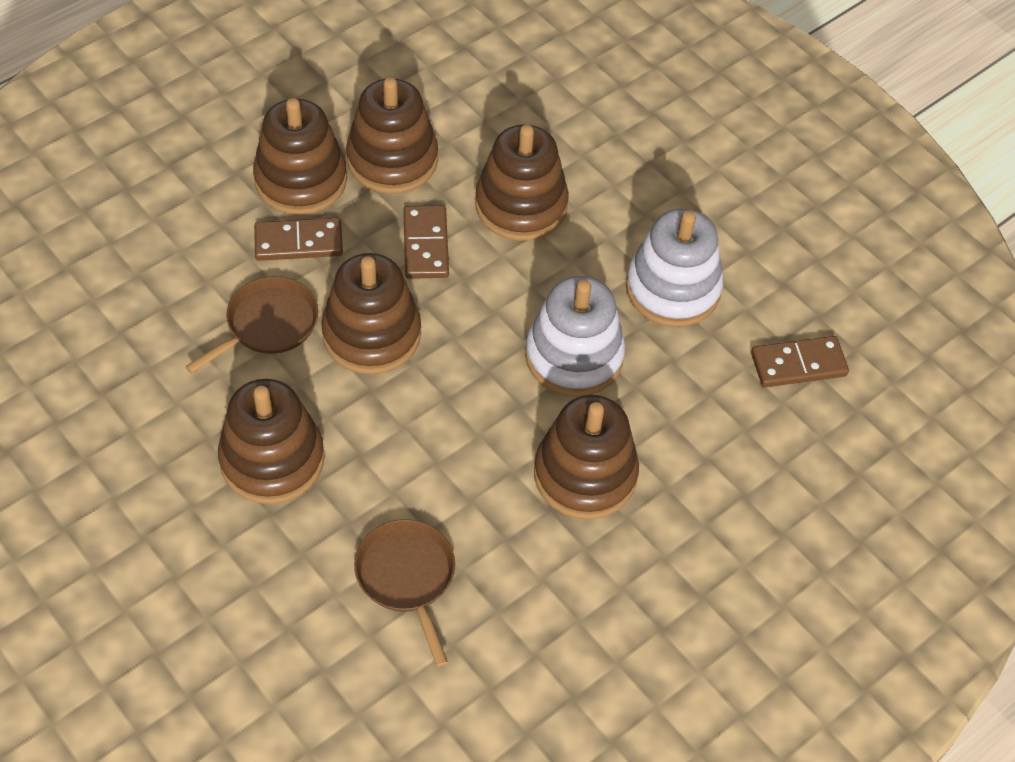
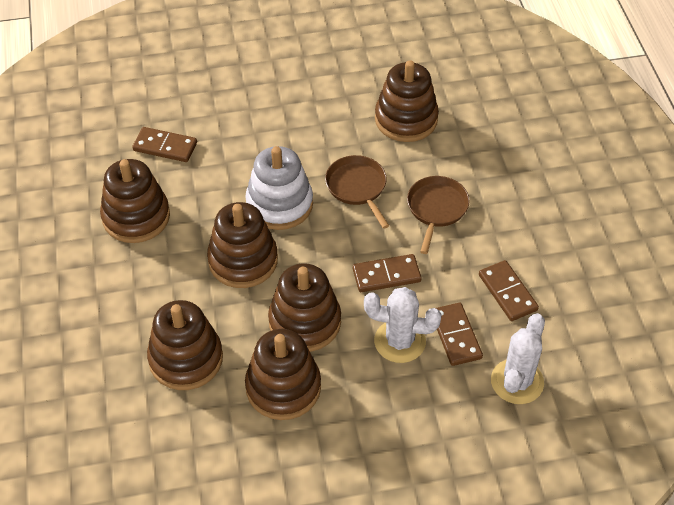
brown domino: [254,218,343,261] [403,205,449,279] [751,336,849,387] = 3 -> [132,127,197,162] [353,254,422,292] [436,303,483,366] [479,260,539,321] = 4
white cactus: none = 0 -> [364,287,442,363] [491,313,545,404] = 2
white stacking toy: [525,276,625,397] [626,208,724,327] = 2 -> [245,146,313,230] = 1

